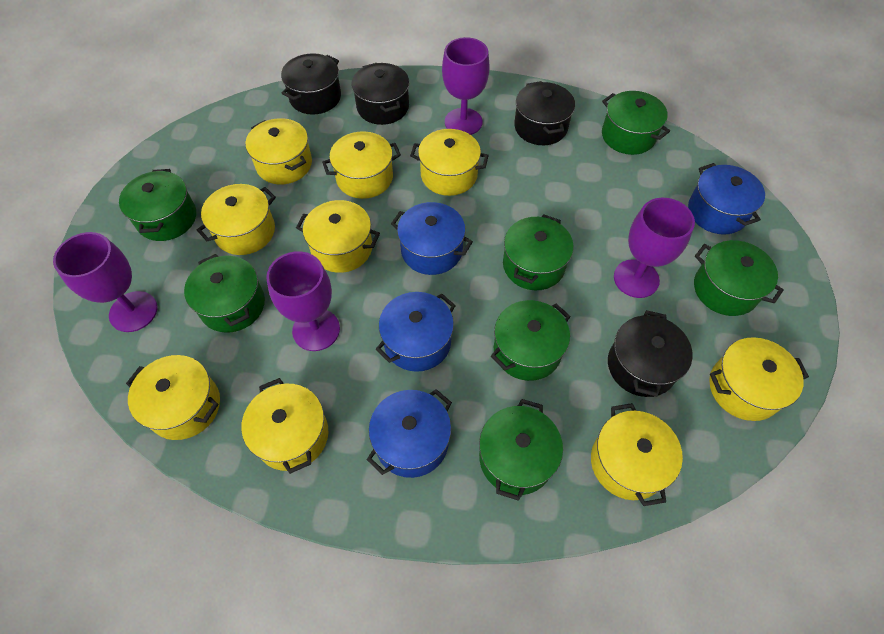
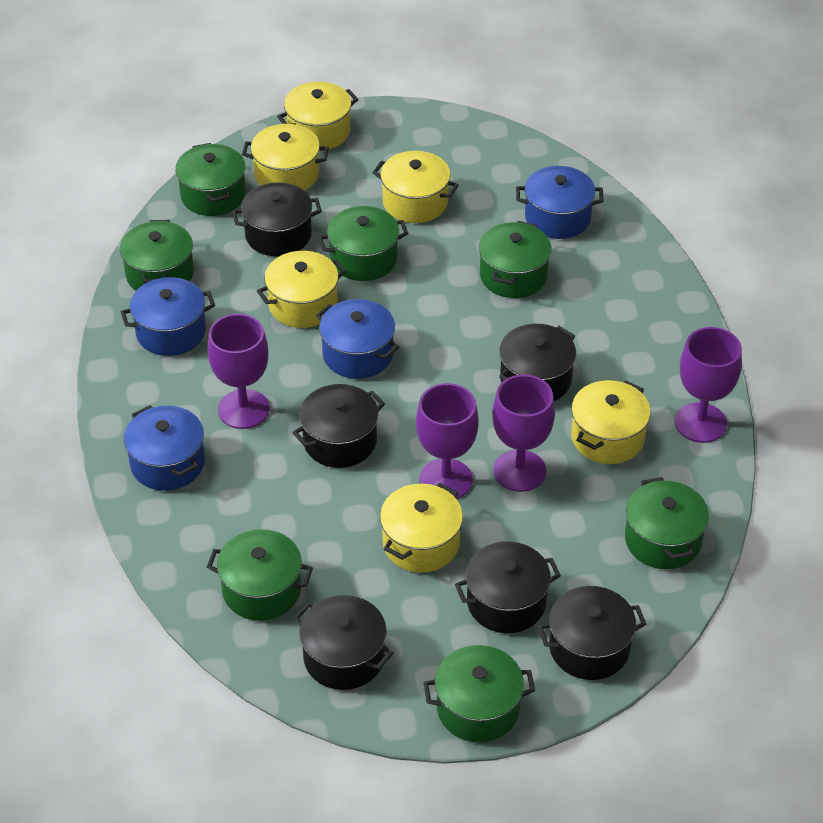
black pot: [281,53,341,115] [352,63,409,125] [514,81,575,145] [608,310,693,397] = 4 -> [232,182,322,257] [293,384,385,468] [294,595,393,690] [455,541,561,633] [499,324,576,401] [538,586,646,680] = 6
yellow pot: [126,355,220,440] [197,184,276,255] [241,378,328,474] [245,118,312,184] [296,200,380,273] [322,131,401,199] [410,129,489,196] [591,403,683,506] [709,337,809,421] = 9 -> [242,124,329,191] [257,251,346,328] [277,82,359,151] [373,151,459,223] [380,483,463,573] [571,380,651,464] = 6

